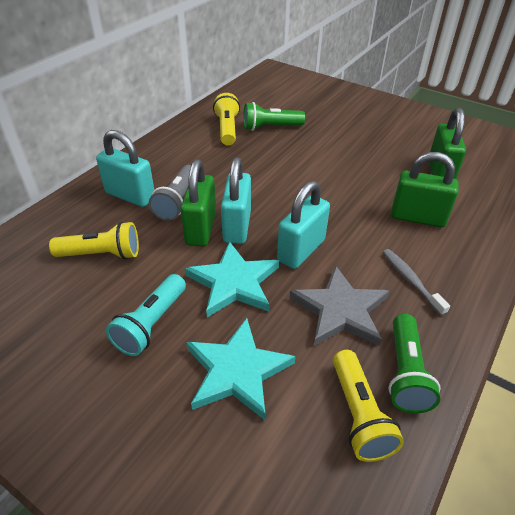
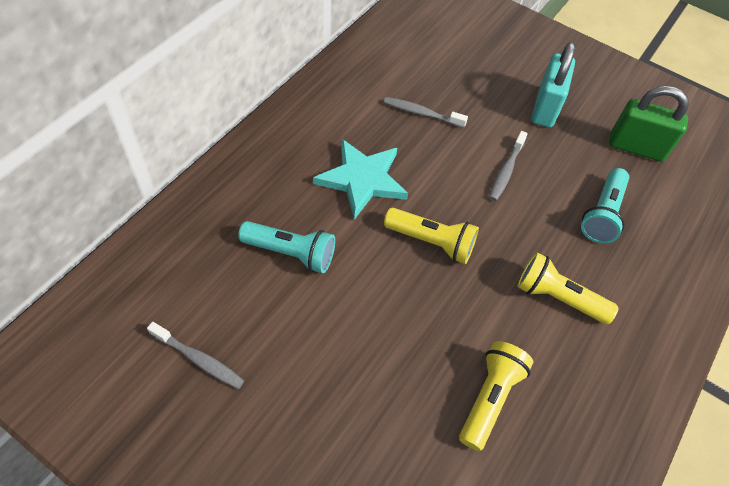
green flashlight: [243,102,305,131] [388,314,441,413] = 2 -> none = 0
green padlock: [181,159,216,246] [391,152,458,227] [429,108,466,179] = 3 -> [609,86,689,162] = 1
grey flashlight: [149,165,191,221] = 1 -> none = 0
grey star: [290,265,389,346] = 1 -> none = 0
grey toothbrush: [383,249,450,316] = 1 -> [147,322,245,389] [384,97,468,128] [489,131,528,201] = 3
turquoise flashlight: [106,274,186,356] = 1 -> [238,221,335,273] [581,168,629,244] = 2
turquoise padlock: [96,130,154,207] [221,157,251,244] [277,181,330,269] = 3 -> [531,42,576,128] = 1
turquoise star: [185,241,279,317] [186,318,296,420] = 2 -> [313,138,408,220] = 1

